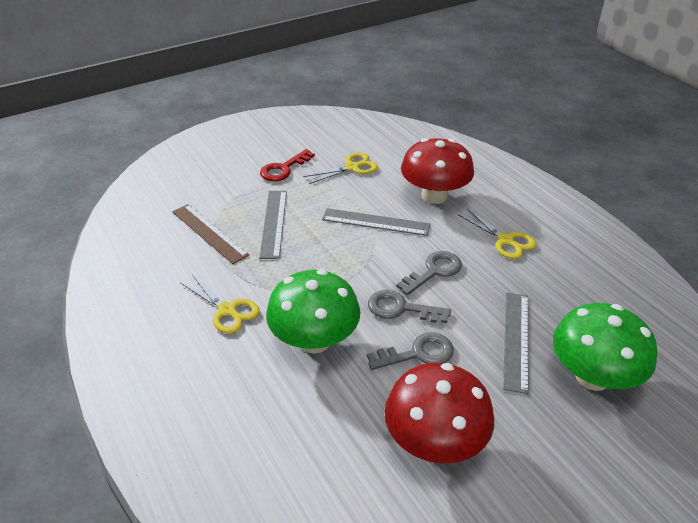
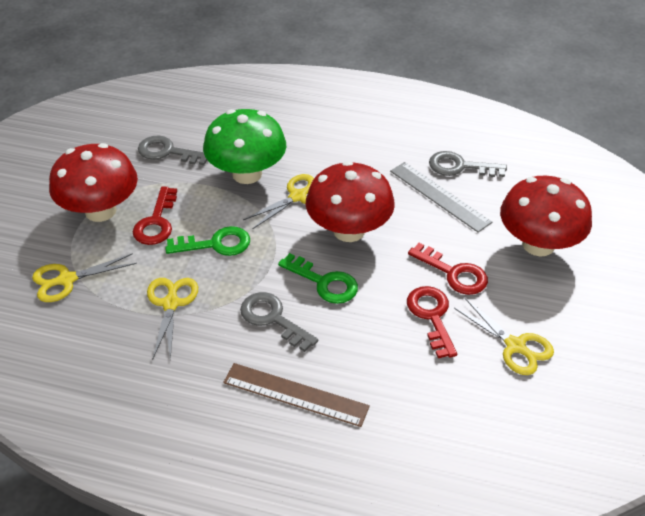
green key: none = 0 -> [165,226,250,256] [278,253,358,304] = 2
green mushroom: [266,270,360,353] [553,303,657,391] = 2 -> [203,109,286,184] = 1
grey ruler: [259,191,287,259] [322,208,430,236] [503,293,528,394] = 3 -> [390,162,492,233] = 1
red key: [260,149,315,182] = 1 -> [133,186,177,245] [407,286,457,358] [408,243,488,295] = 3
red mushroom: [384,363,494,463] [401,138,474,204] = 2 -> [49,143,138,222] [306,161,395,242] [500,176,592,257] = 3
yellow scissors: [181,275,259,334] [304,153,378,184] [458,208,536,259] = 3 -> [32,253,137,302] [147,278,198,360] [243,174,314,229] [454,298,554,375] = 4

